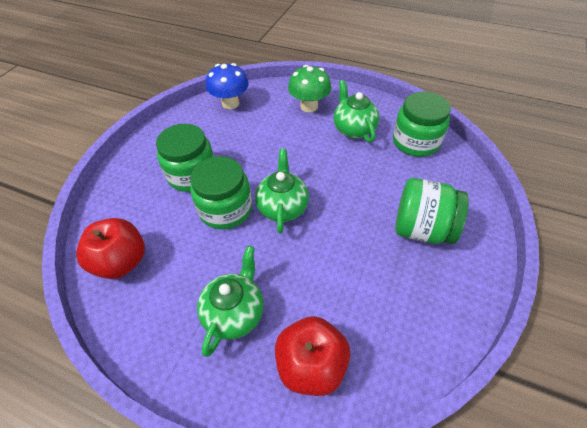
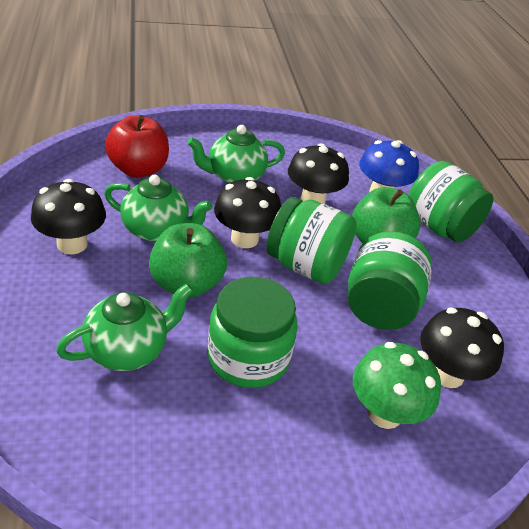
black mushroom: none = 0 -> [31,179,106,254] [214,177,281,248] [288,143,349,204] [420,307,504,388] = 4
green apple: none = 0 -> [149,223,227,298] [352,187,420,243] = 2
red apple: [76,218,145,279] [275,316,350,396] = 2 -> [105,115,169,178] = 1

